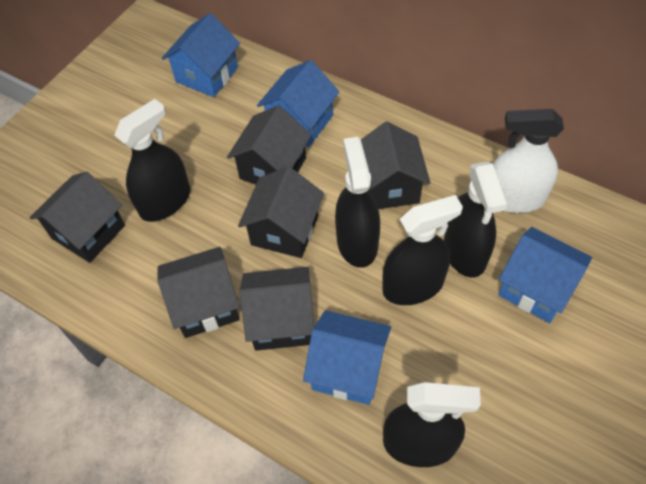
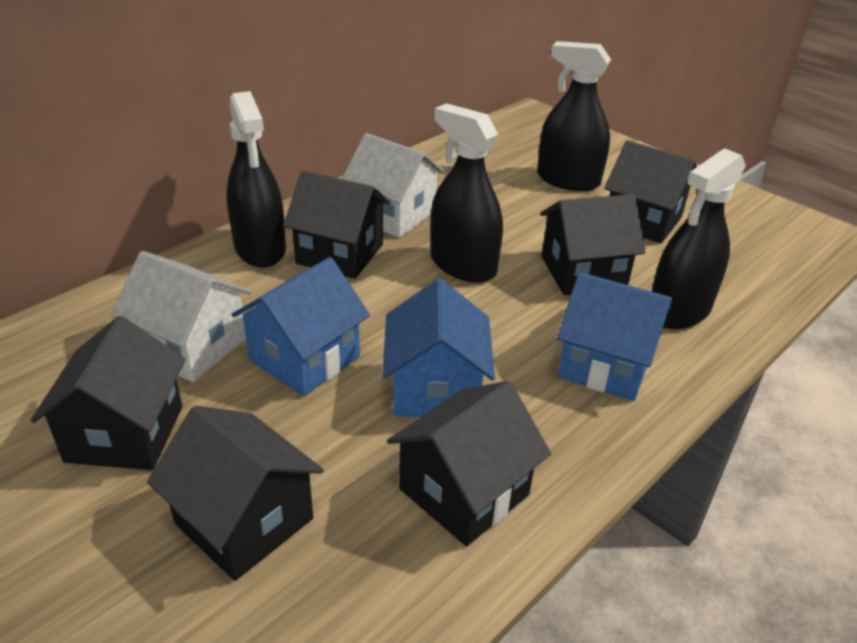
black spray bottle: [114,99,190,222] [335,137,380,268] [382,195,463,305] [383,382,481,467] [444,162,507,278] = 5 -> [226,91,286,268] [430,103,503,283] [537,41,611,191] [652,148,746,329] = 4
blue house: [162,13,240,97] [257,60,339,147] [303,310,391,405] [498,227,592,323] = 4 -> [231,257,370,396] [382,279,495,417] [557,272,672,401] = 3
white house: none = 0 -> [111,251,251,383] [342,133,445,238] = 2
white spray bottle: [493,109,564,213] = 1 -> none = 0

